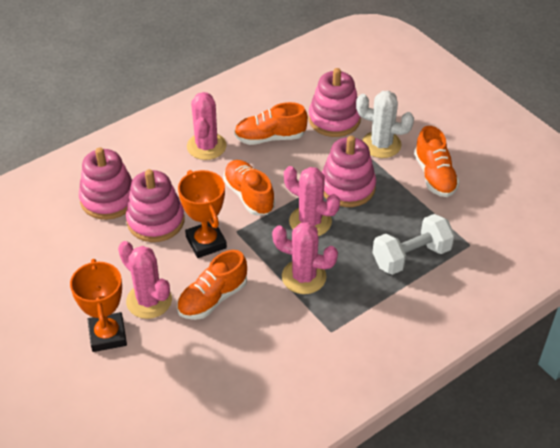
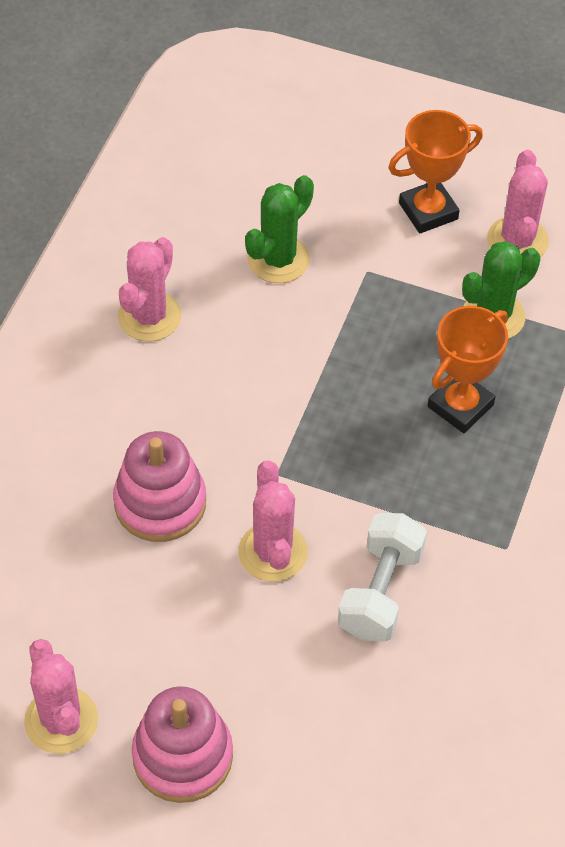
green cactus: none = 0 -> [245,175,314,283] [462,241,540,339] = 2
orange shoe: [177,250,247,320] [223,160,275,215] [234,102,308,145] [414,126,460,197] = 4 -> none = 0
pink stacking toy: [79,147,132,220] [126,169,185,242] [309,68,361,137] [322,136,376,207] = 4 -> [113,431,206,542] [132,686,233,803] = 2
white cactus: [356,91,414,158] = 1 -> none = 0

